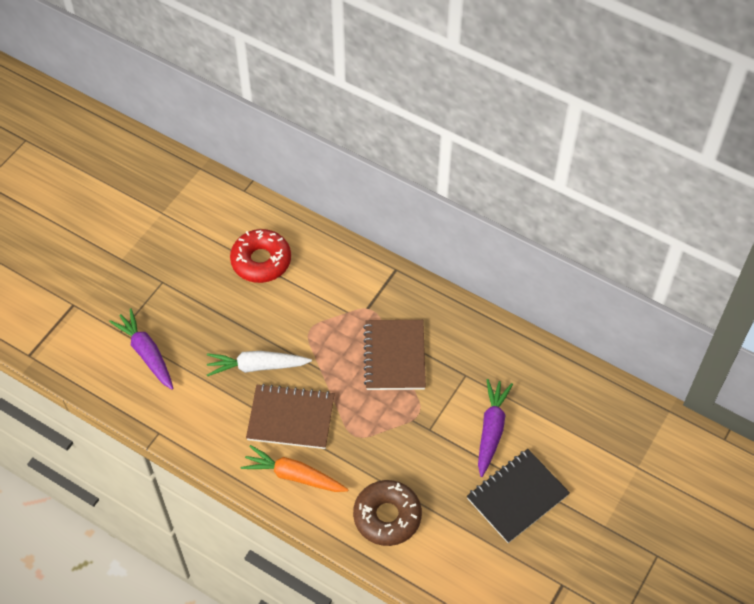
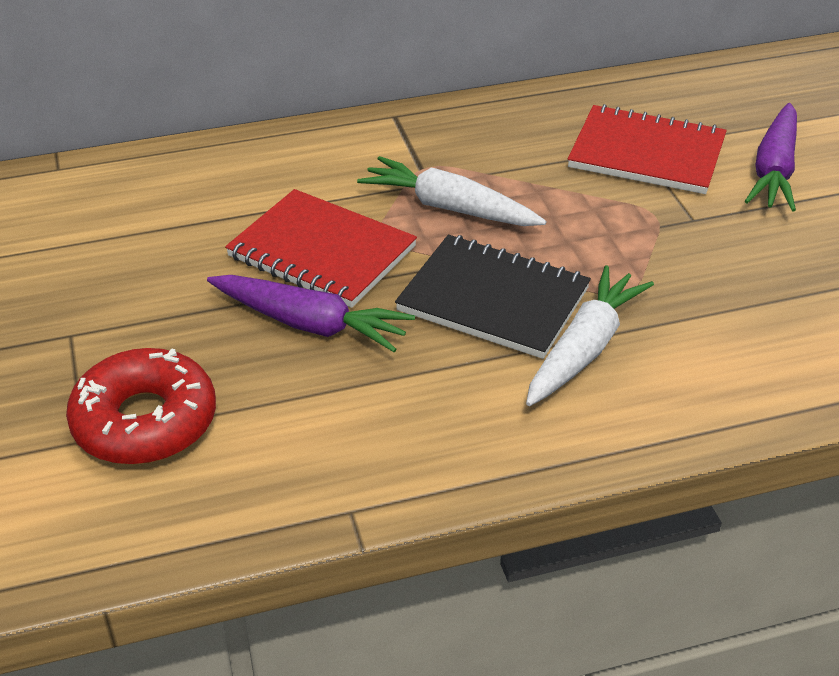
brown donut: [353,480,422,546] = 1 -> none = 0
brown notebook: [246,384,335,449] [363,320,426,390] = 2 -> none = 0
orange carrot: [241,445,349,492] = 1 -> none = 0
red notebook: none = 0 -> [225,189,417,308] [568,104,727,194] = 2
white carrot: [207,351,312,376] = 1 -> [357,156,546,226] [526,265,654,406] = 2

